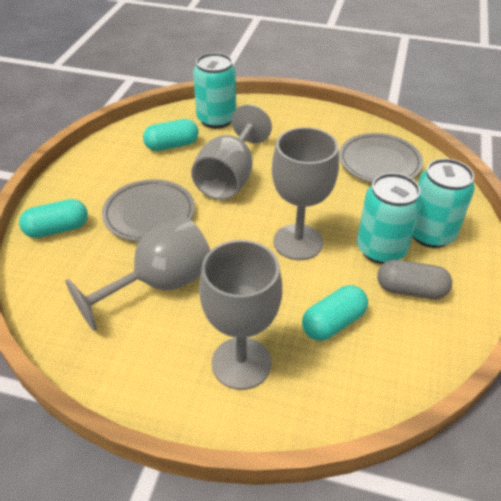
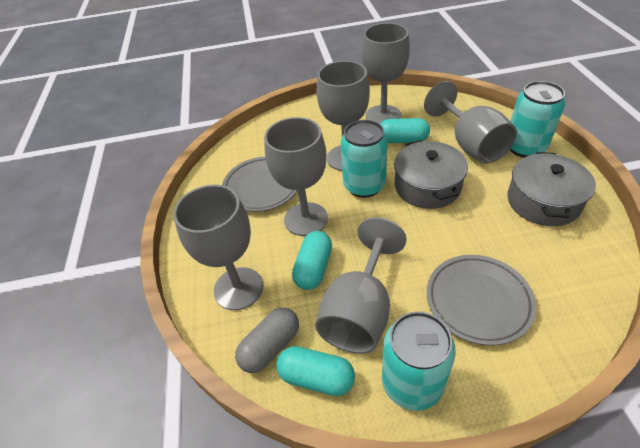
grey goblet: [65,216,210,331] [191,104,272,200] [199,240,282,390] [272,127,339,260] = 4 -> [173,184,263,310] [264,117,328,236] [315,217,407,354] [317,61,370,171] [361,23,410,124] [424,81,517,164] = 6
grey pot: none = 0 -> [394,140,468,209] [507,152,596,226] = 2

